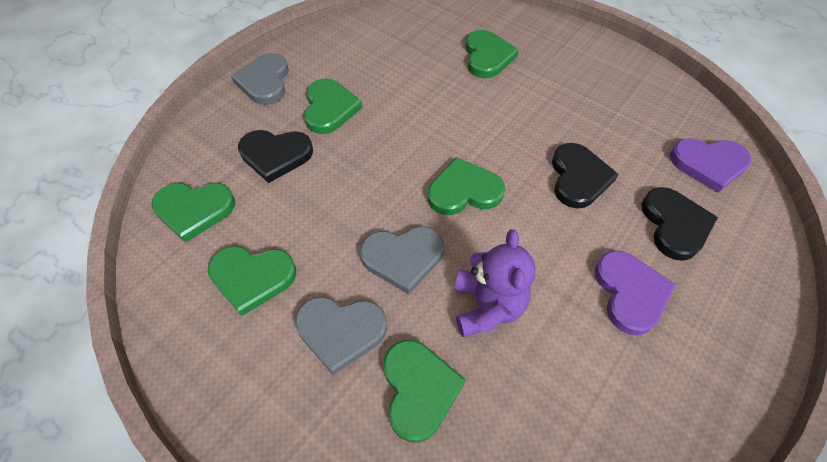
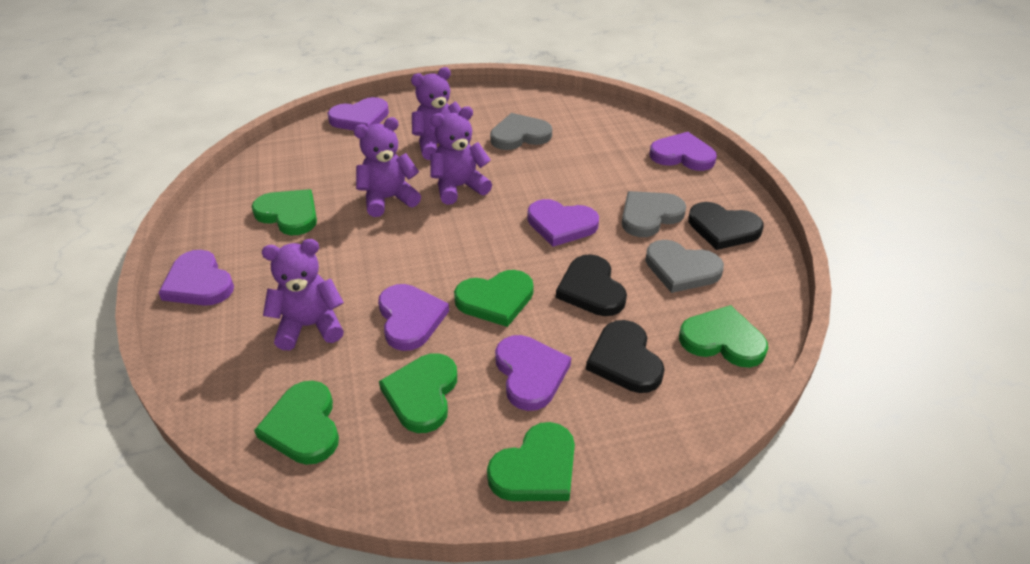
purple heart: [595,250,676,336] [670,138,752,193] = 2 -> [158,250,234,306] [327,97,389,131] [378,284,449,351] [495,335,571,411] [527,199,599,247] [650,132,717,171] = 6
purple teddy bear: [455,229,536,337] = 1 -> [262,239,344,350] [354,117,421,217] [411,67,470,160] [430,106,492,205] = 4

